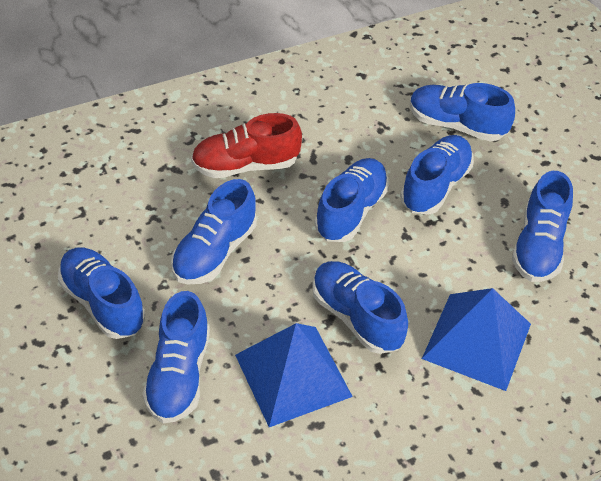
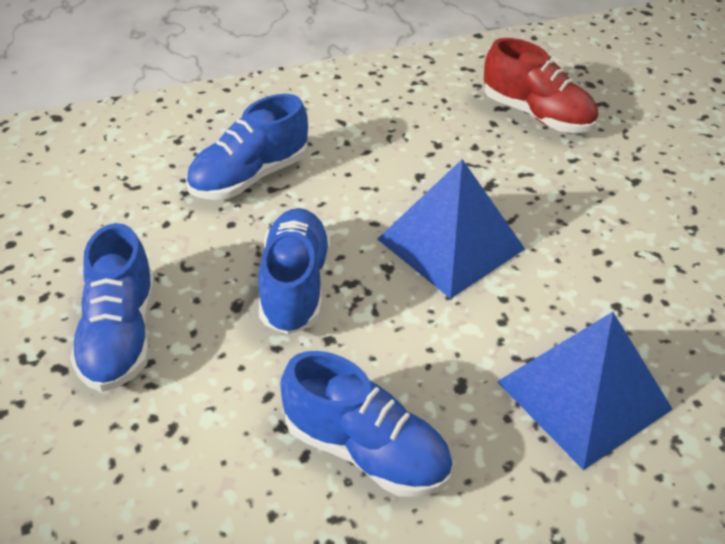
blue shoe: [58,247,145,339] [143,291,210,423] [171,179,257,284] [312,261,408,354] [314,158,389,242] [400,135,474,215] [410,83,515,141] [512,171,573,282] = 8 -> [70,223,155,392] [186,94,308,200] [259,208,331,334] [280,351,453,497] = 4

